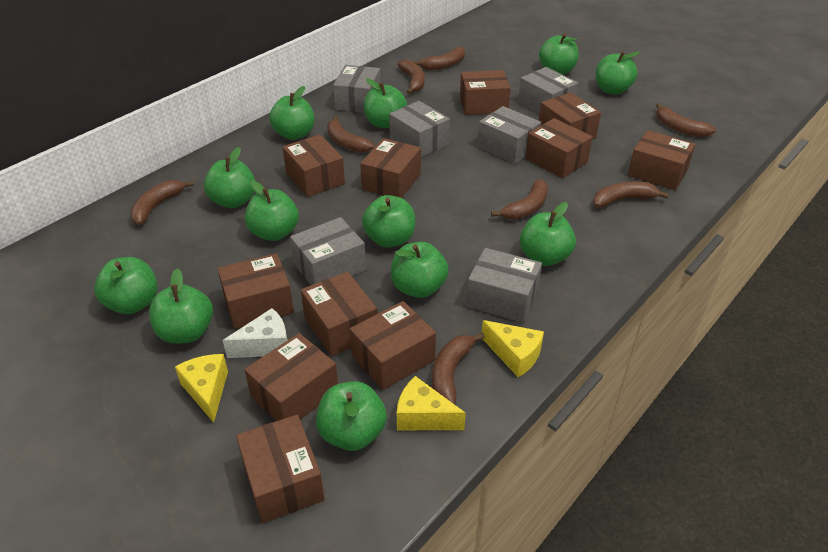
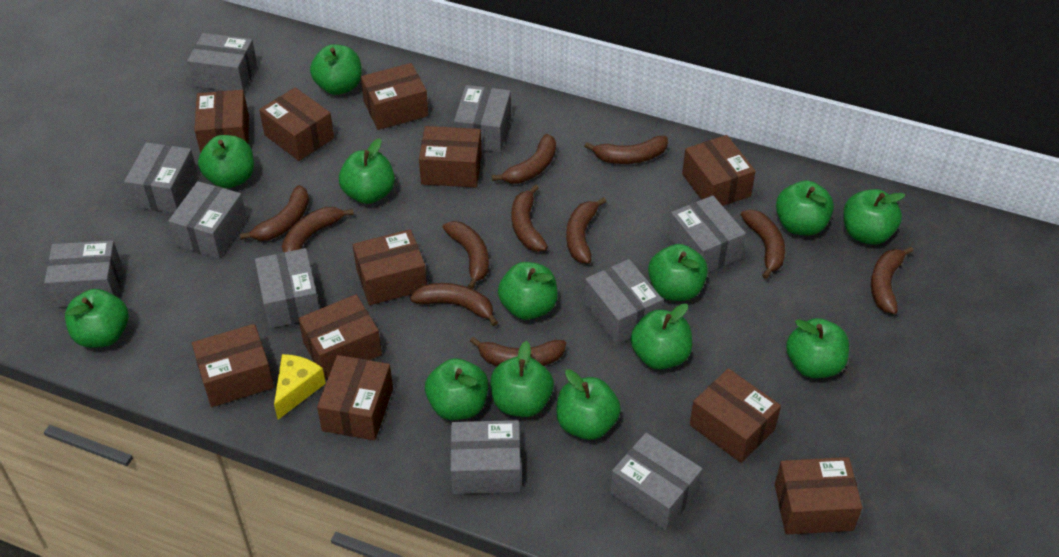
brown banana: [130,180,194,225] [327,116,374,153] [397,59,425,94] [412,47,465,70] [432,332,485,405] [491,179,548,220] [593,181,669,208] [656,103,716,137] = 8 -> [240,185,309,241] [282,207,354,252] [410,283,498,326] [442,221,489,289] [470,337,566,366] [492,134,556,184] [512,184,548,252] [566,197,606,264] [584,136,668,164] [741,210,785,279] [871,247,914,314] = 11
green apple: [94,257,157,314] [149,269,213,344] [204,147,255,208] [245,180,299,241] [269,86,315,140] [316,381,387,451] [362,195,415,248] [364,79,407,128] [391,242,449,298] [520,202,576,266] [539,34,579,74] [595,51,640,95] = 12 -> [65,289,128,348] [198,135,254,188] [310,44,362,95] [339,138,395,204] [425,358,488,420] [490,341,554,417] [498,262,558,320] [556,369,621,440] [631,303,692,370] [648,244,708,301] [776,181,834,235] [786,318,849,378] [843,189,905,245] = 13
grey box: [290,217,366,285] [333,65,380,113] [389,101,450,158] [466,248,542,323] [477,106,541,164] [518,67,578,114] = 6 -> [44,240,122,308] [124,142,198,213] [168,181,247,259] [187,33,257,91] [255,248,320,328] [450,420,521,494] [454,85,511,152] [584,259,663,345] [610,433,703,531] [668,196,746,272] = 10
white cheese: [223,308,287,358] = 1 -> none = 0
yellow cheese: [175,354,228,423] [397,376,466,430] [482,320,544,377] = 3 -> [274,354,326,420] = 1

